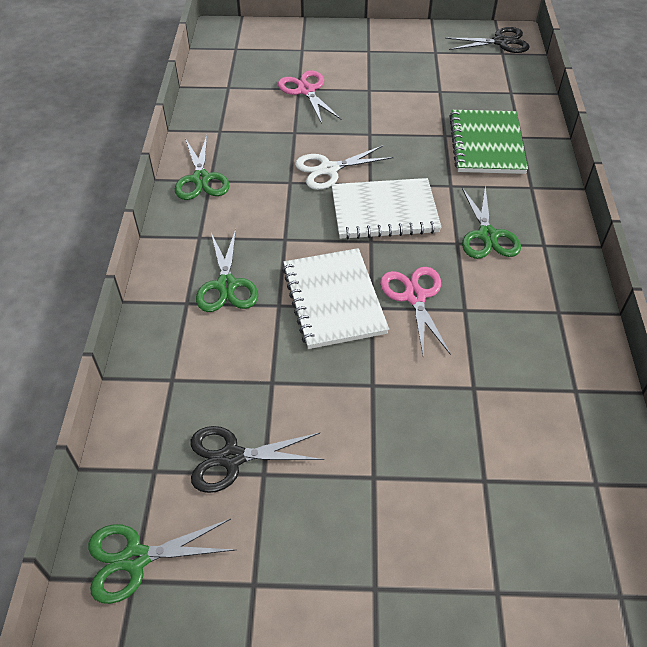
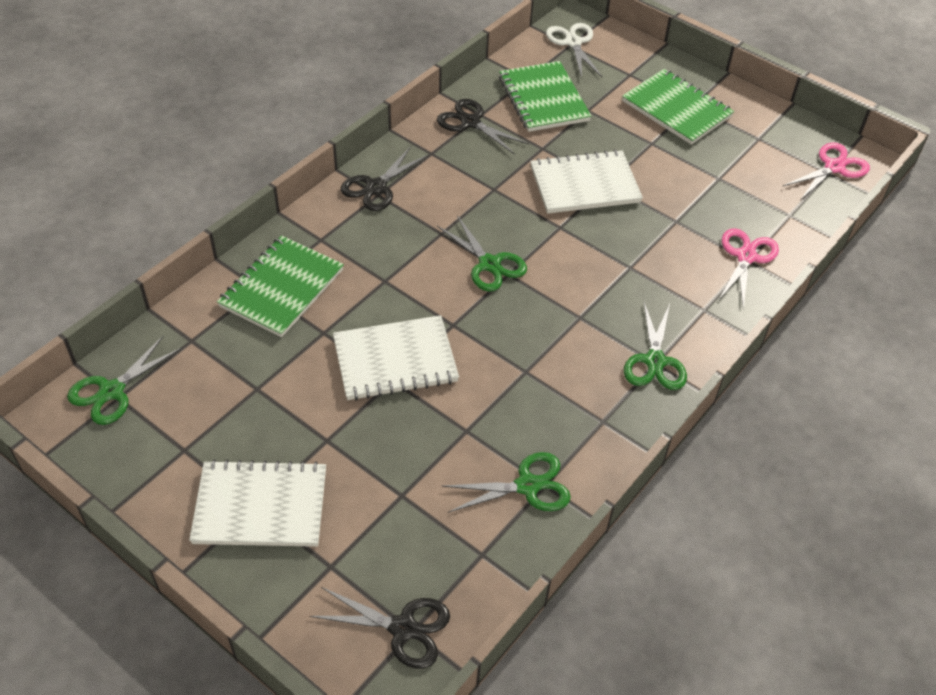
black scissors: [190,426,324,493] [445,27,530,53] = 2 -> [309,587,450,669] [341,146,429,211] [437,99,529,155] = 3
green notebook: [449,110,528,174] = 1 -> [217,235,344,337] [499,61,591,132] [622,69,734,145] = 3
white notebook: [282,248,389,349] [331,178,441,239] = 2 -> [189,459,326,547] [333,315,459,401] [530,150,643,214] = 3

